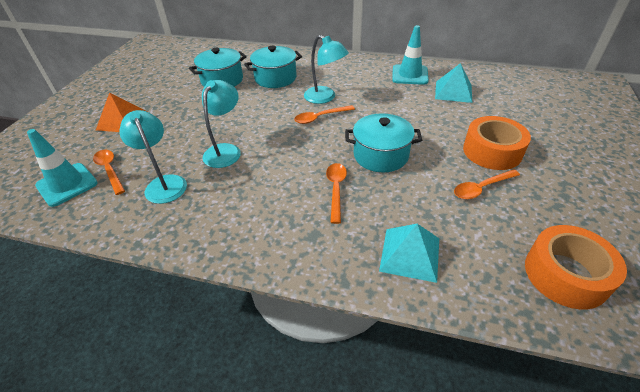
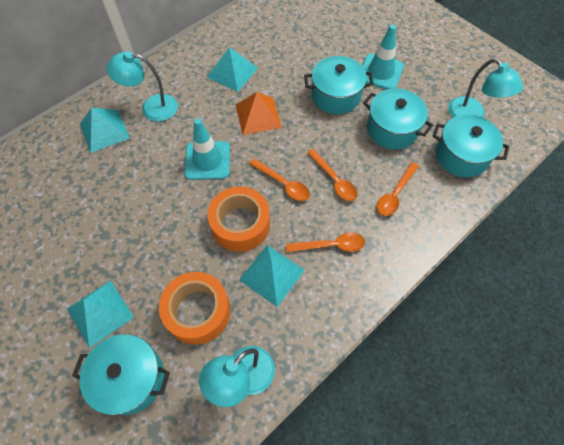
turquoise pot: [189,48,247,87] [244,45,302,88] [345,113,422,172] = 3 -> [72,334,170,415] [304,56,373,114] [363,88,433,149] [433,114,509,177] = 4
turquoise pyramid: [379,224,439,283] [435,63,472,103] = 2 -> [67,280,134,348] [80,108,130,153] [207,47,258,92] [239,245,305,307] = 4

